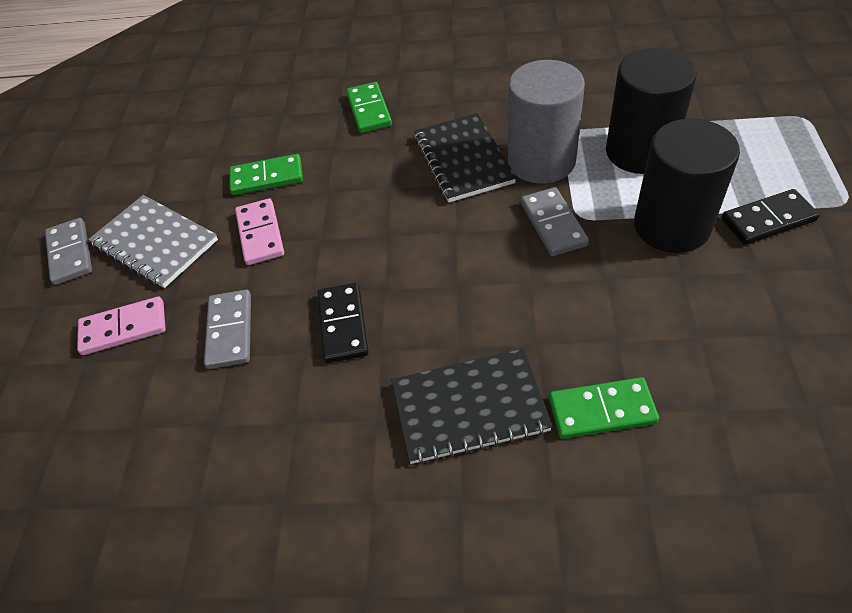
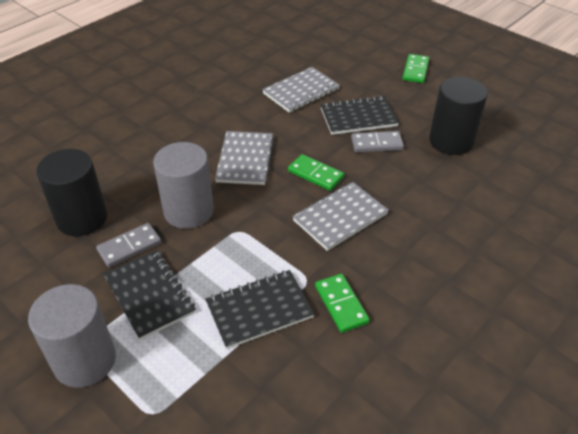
black domino: [318,283,369,363] [721,189,820,245] = 2 -> none = 0
black notebook: [391,349,553,464] [414,113,516,203] = 2 -> [103,250,196,340] [205,270,315,349] [320,96,399,135] = 3
grey cylinder: [508,60,585,184] = 1 -> [28,284,116,388] [153,142,214,229] = 2
grey domino: [45,218,92,285] [204,290,251,369] [521,187,589,256] = 3 -> [96,223,161,267] [351,131,404,152] = 2
grey notebook: [88,195,218,288] = 1 -> [215,131,274,185] [262,67,340,113] [292,182,389,251] = 3
pink domino: [77,297,166,355] [235,198,284,265] = 2 -> none = 0

